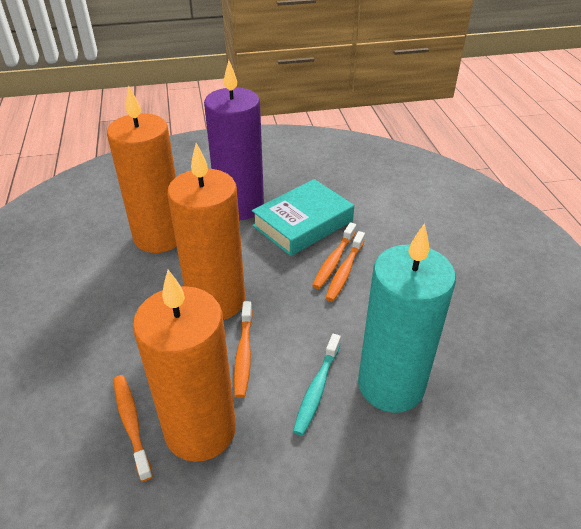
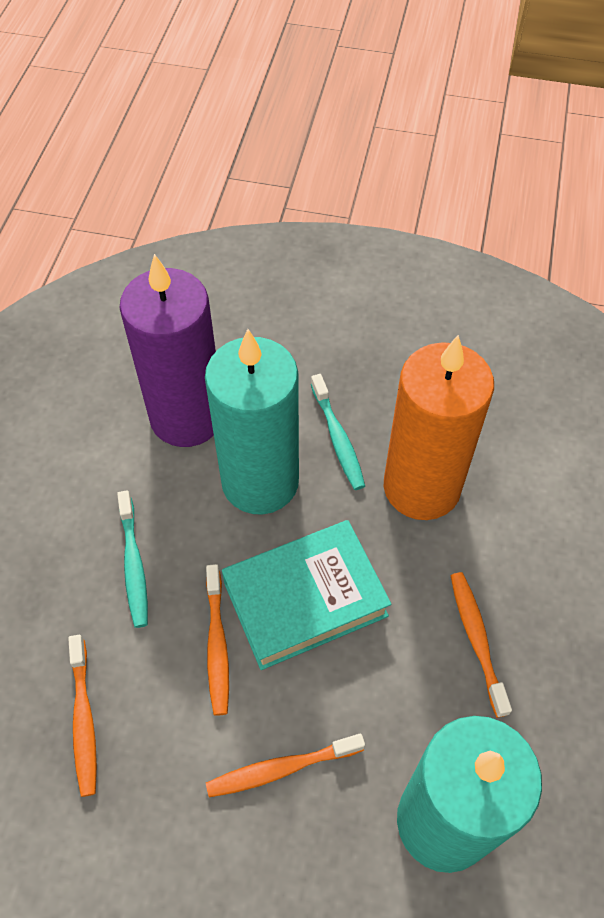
orange candle: [107,85,177,253] [133,270,236,462] [167,143,245,320] = 3 -> [384,335,494,520] = 1
turquoise candle: [358,223,456,413] = 1 -> [205,329,299,515] [397,716,542,873] = 2
turquoise toothbrush: [293,334,341,436] = 1 -> [117,490,148,628] [311,374,365,490] = 2

